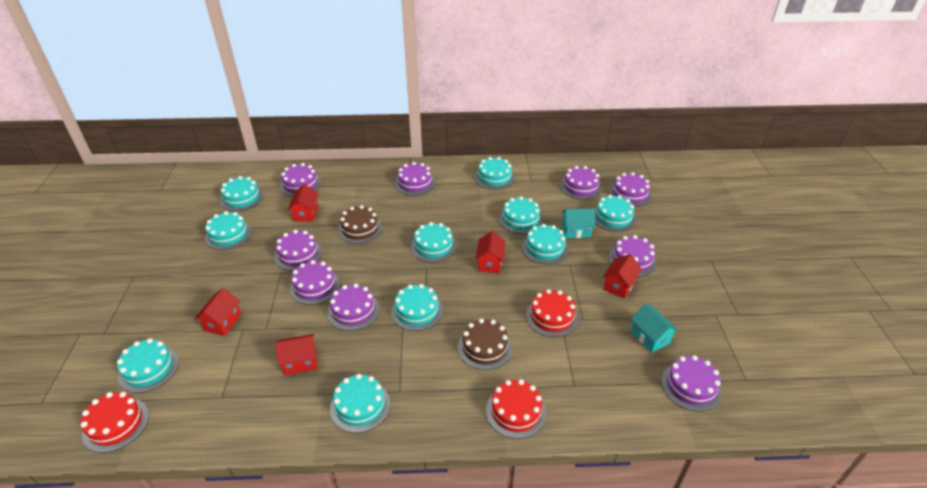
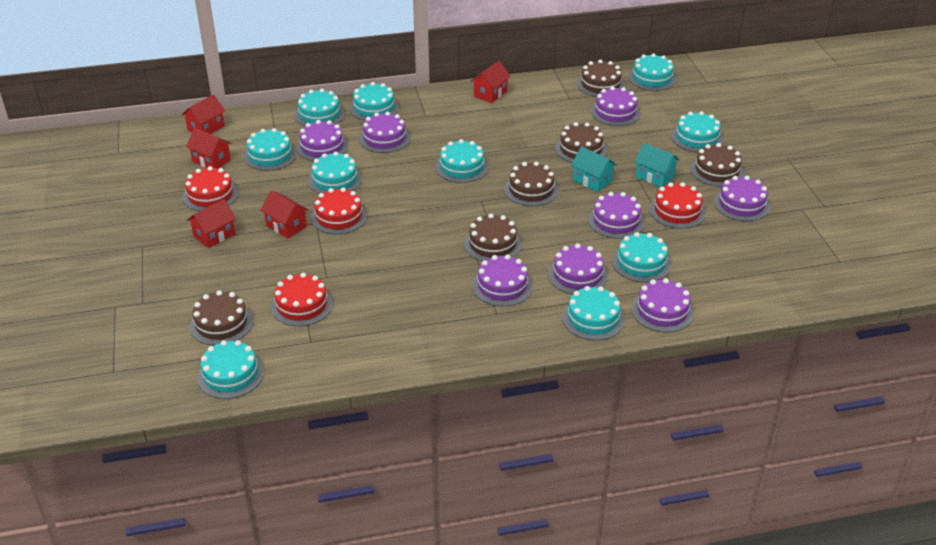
brown cake: [338,205,383,244] [458,319,512,370] = 2 -> [190,290,253,346] [464,214,522,261] [504,162,558,206] [555,122,607,163] [577,60,625,97] [690,143,744,187] = 6
purple cake: [274,230,322,271] [280,163,321,197] [289,260,340,305] [327,283,379,331] [395,162,436,196] [560,166,602,200] [609,172,652,207] [609,235,657,277] [661,355,722,412] = 9 -> [296,120,348,161] [359,112,410,153] [472,254,533,306] [548,243,608,294] [588,192,645,239] [591,86,641,126] [632,278,694,332] [714,176,770,221] = 8
red cake: [81,392,149,453] [486,379,546,439] [526,289,578,337] = 3 -> [183,166,238,211] [271,273,333,326] [311,187,367,234] [650,182,706,229] = 4

